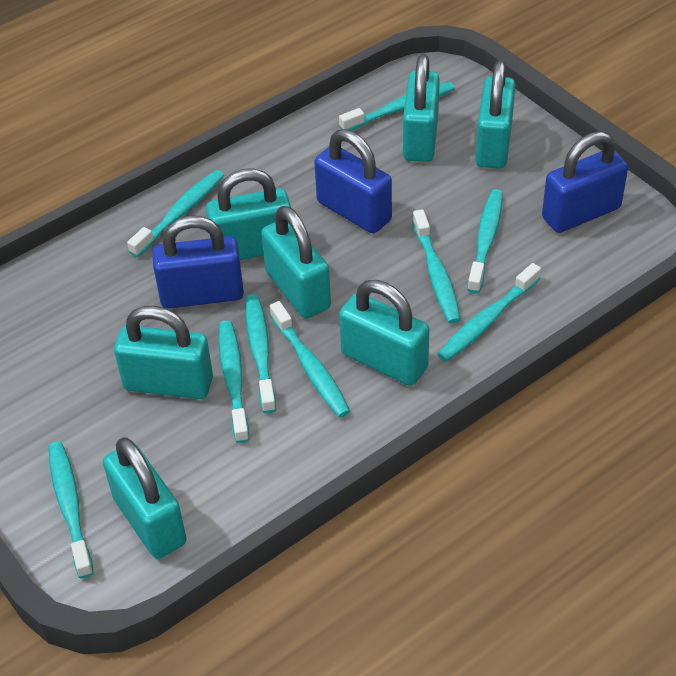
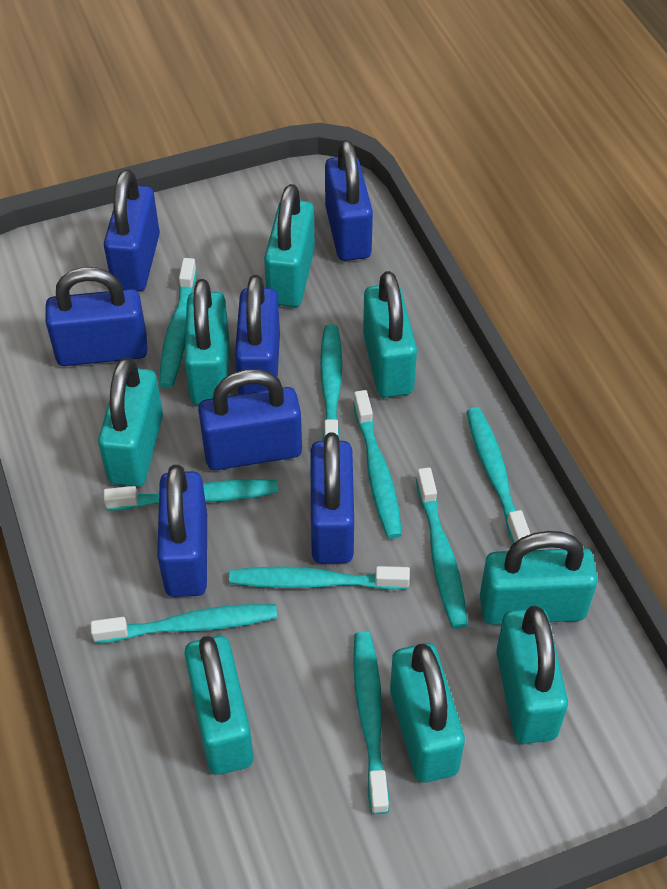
blue padlock: [152,215,244,309] [314,129,392,233] [542,131,628,233] = 3 -> [46,267,148,366] [104,169,160,292] [157,465,207,597] [198,369,302,470] [235,275,280,394] [311,433,354,564] [325,140,373,261] = 7
turquoise padlock: [103,437,187,559] [114,306,213,399] [206,168,291,260] [261,206,331,319] [339,280,429,386] [403,54,440,162] [475,60,515,169] = 7 -> [98,357,163,487] [184,279,229,405] [184,636,253,775] [264,184,315,307] [363,271,417,398] [390,643,465,783] [480,531,598,625] [496,606,568,744] = 8

